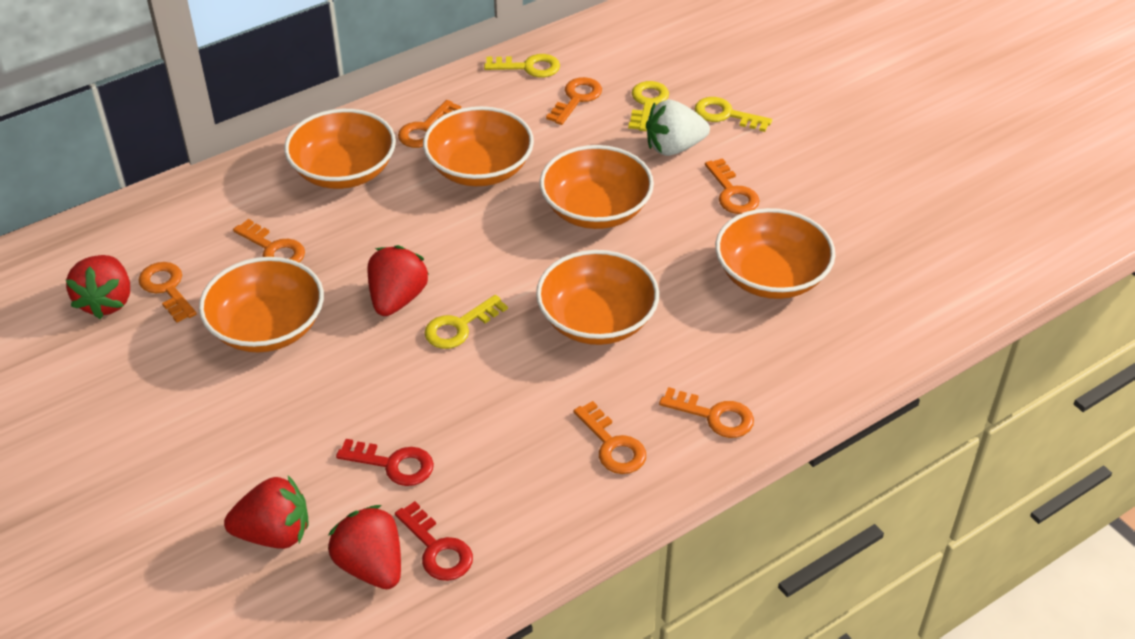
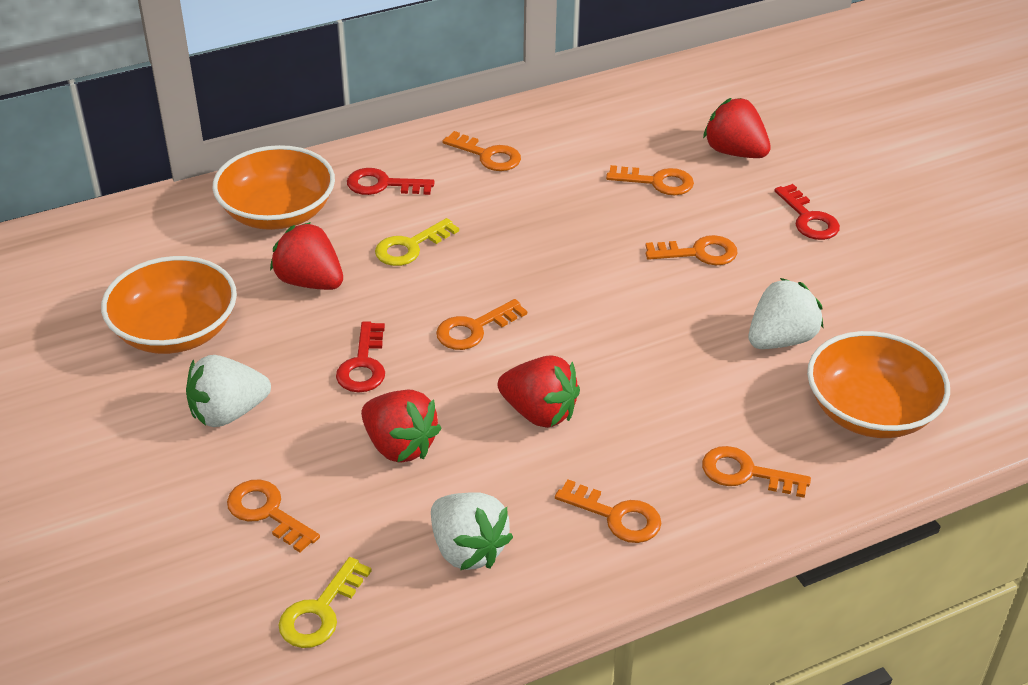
orange bowl: [199,257,324,353] [284,109,396,189] [423,106,534,186] [536,250,659,345] [540,145,654,229] [715,208,835,299] = 6 -> [101,256,237,354] [213,145,335,230] [807,331,950,438] = 3
red key: [336,439,434,486] [395,501,473,581] = 2 -> [336,321,385,392] [347,168,435,195] [774,184,840,240] = 3
white strawberry: [646,100,710,156] = 1 -> [186,355,271,427] [431,492,513,570] [749,278,824,349] = 3
yellow key: [425,295,508,349] [484,54,560,77] [628,81,669,131] [695,97,772,132] = 4 -> [279,557,372,648] [375,218,459,266] = 2

